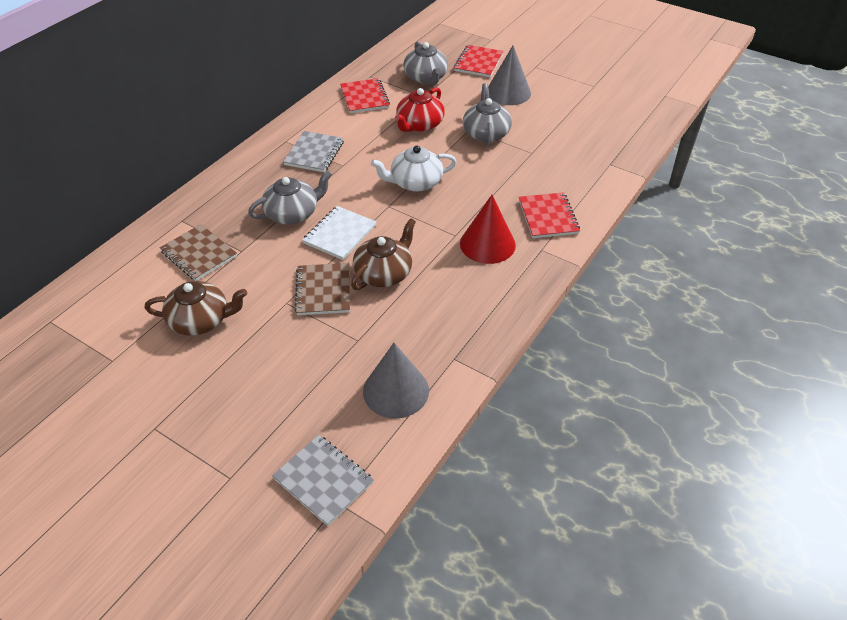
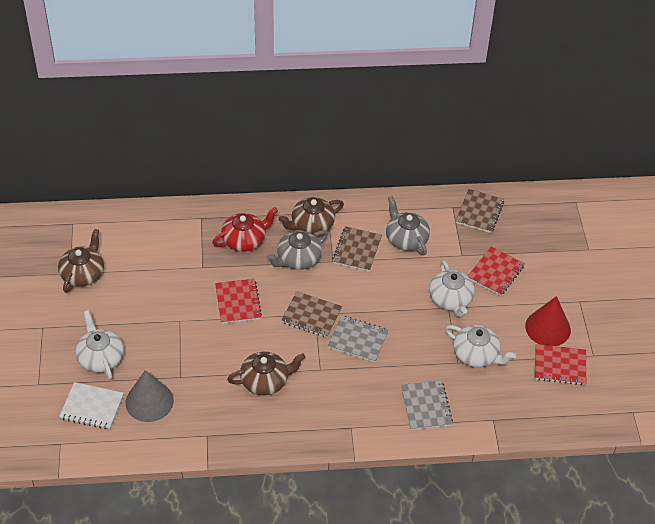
brown notebook: [160,224,237,281] [294,263,350,315] = 2 -> [281,291,342,338] [332,226,382,272] [456,189,504,233] = 3
brown teapot: [145,281,247,336] [351,218,416,290] = 2 -> [58,229,104,293] [227,352,305,396] [278,197,344,235] = 3
grey cone: [363,343,429,418] [488,46,531,105] = 2 -> [126,370,174,422] = 1
grey teapot: [248,170,332,224] [403,41,448,85] [463,83,512,147] = 3 -> [266,230,328,270] [386,196,430,255] = 2
white teapot: [371,146,457,192] = 1 -> [76,310,124,380] [429,260,475,317] [445,325,516,368] = 3

